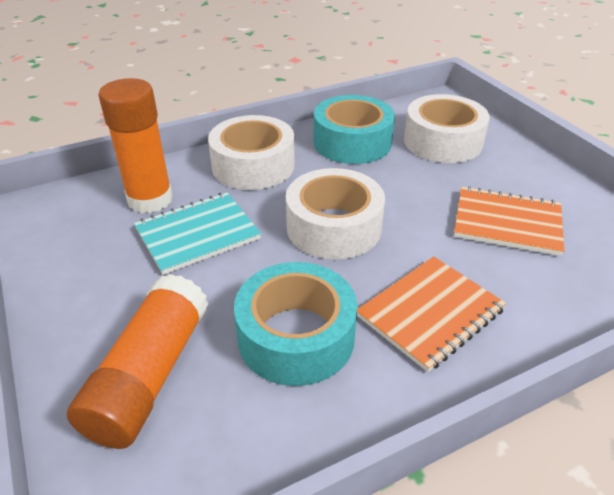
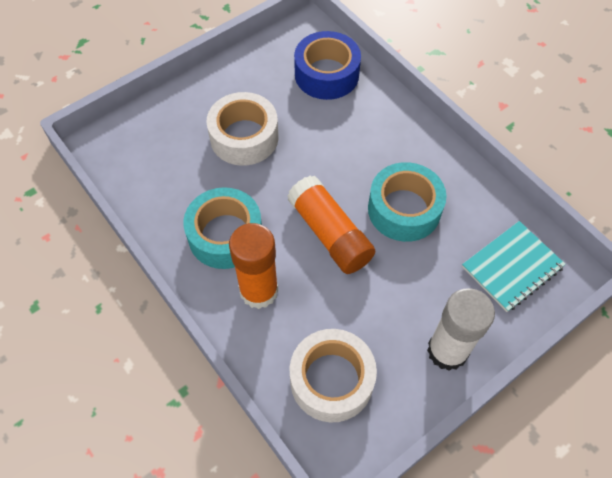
blue tape: none = 0 -> [294,31,361,100] = 1
orange notebook: [357,256,506,372] [454,186,564,256] = 2 -> none = 0
white glue stick: none = 0 -> [427,288,495,371] = 1
white tape: [208,115,295,190] [286,168,385,260] [404,94,490,163] = 3 -> [207,92,278,166] [290,329,377,422] = 2

